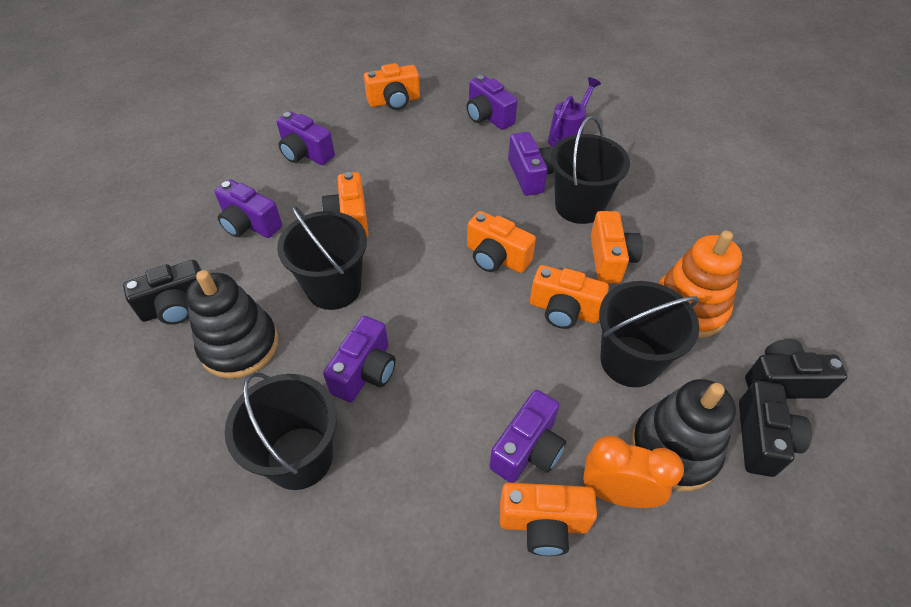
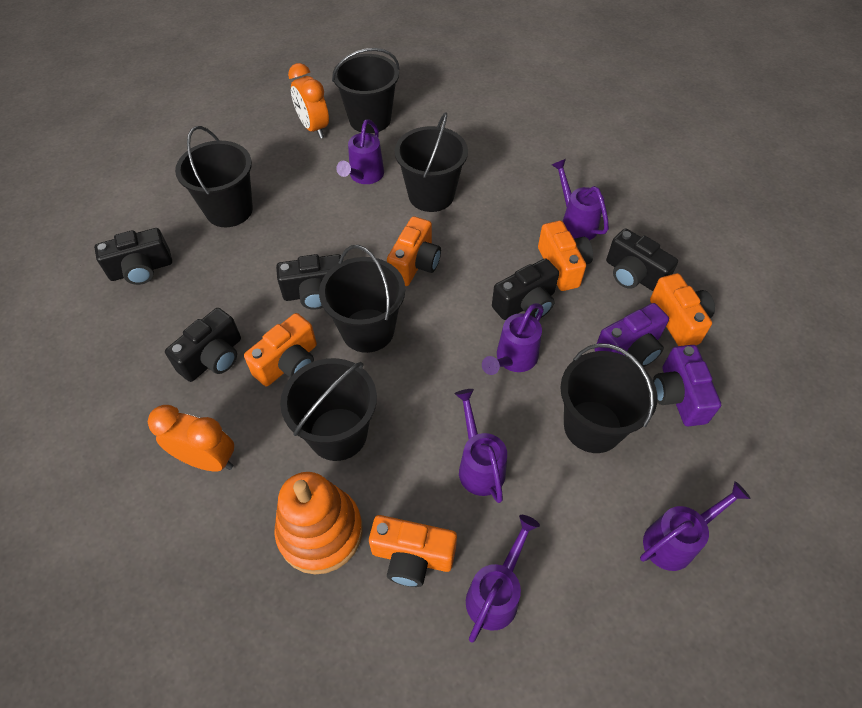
black bucket: [225,372,337,490] [277,205,367,310] [550,116,630,224] [599,281,699,387] = 4 -> [175,126,253,227] [280,358,377,461] [319,245,405,353] [332,48,399,133] [395,112,468,212] [560,343,657,453] = 6
black camera: [123,260,201,325] [739,381,812,477] [745,339,847,399] = 3 -> [94,228,172,285] [165,308,241,382] [276,254,341,310] [492,258,559,320] [606,228,678,291] = 5
black stacking toy: [186,270,278,379] [631,379,736,491] = 2 -> none = 0
orange camera: [322,172,368,238] [364,63,420,110] [467,211,536,273] [500,483,597,556] [530,265,609,329] [590,211,643,284] = 6 -> [244,313,317,386] [369,515,457,587] [387,216,441,286] [538,221,593,291] [650,273,715,346] = 5
orange clock: [583,435,684,508] = 1 -> [148,405,234,472] [288,63,329,139] = 2
purple camera: [214,179,282,238] [276,111,335,165] [323,316,396,402] [467,75,517,130] [490,390,566,483] [508,132,554,196] = 6 -> [595,303,669,367] [653,345,721,427] = 2
purple watering can: [548,77,601,148] = 1 -> [336,119,384,184] [455,389,507,503] [466,515,540,643] [482,303,544,375] [552,159,609,240] [640,481,751,571] = 6

